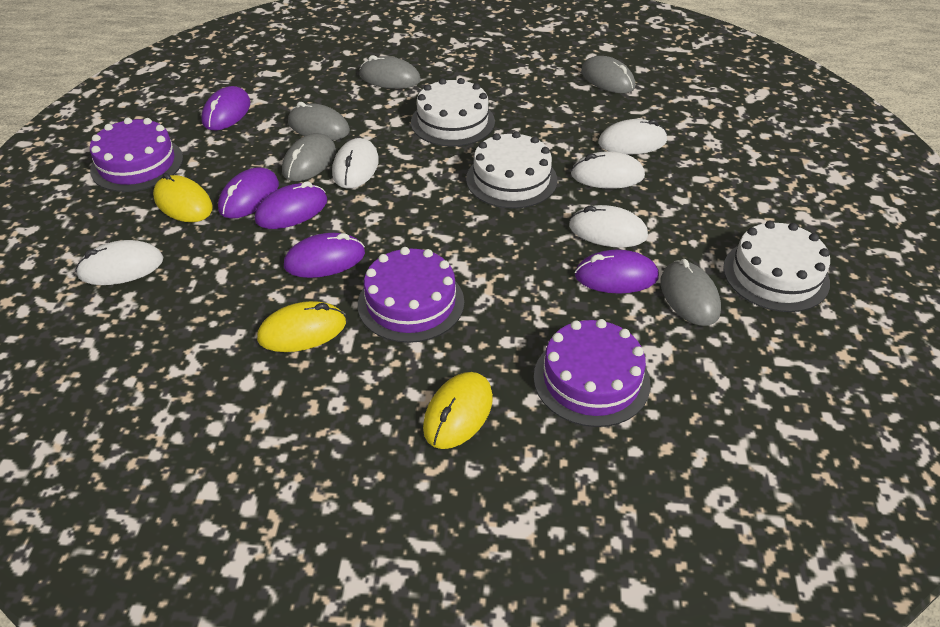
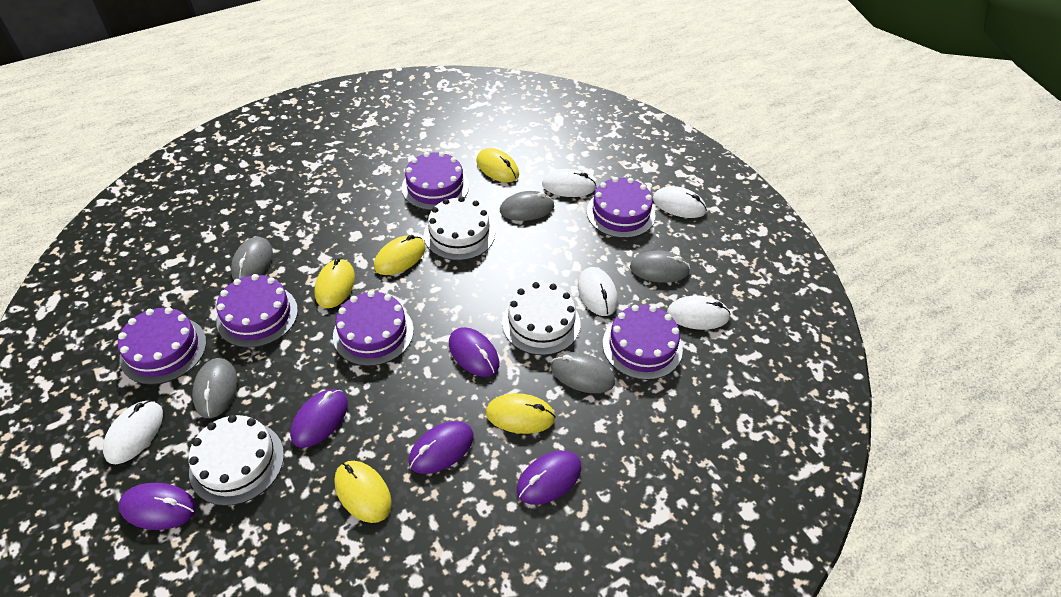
purple cake: [90,118,183,192] [358,247,464,343] [534,319,650,427] = 3 -> [118,307,206,385] [216,274,298,348] [333,291,414,366] [402,152,469,210] [587,177,656,238] [603,305,683,380] = 6
yellow mouse: [153,173,213,222] [257,301,346,352] [423,372,493,449] = 3 -> [314,258,355,308] [334,461,392,523] [374,235,426,275] [476,148,519,183] [486,393,556,434] = 5

